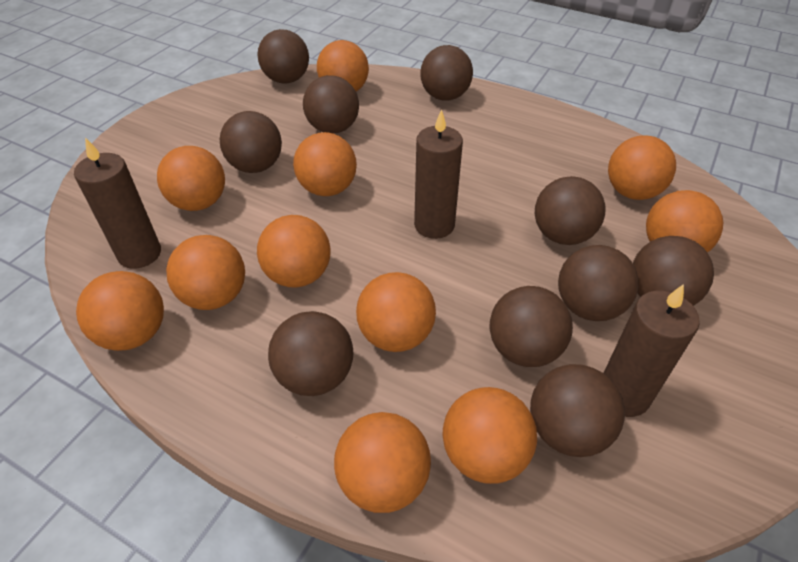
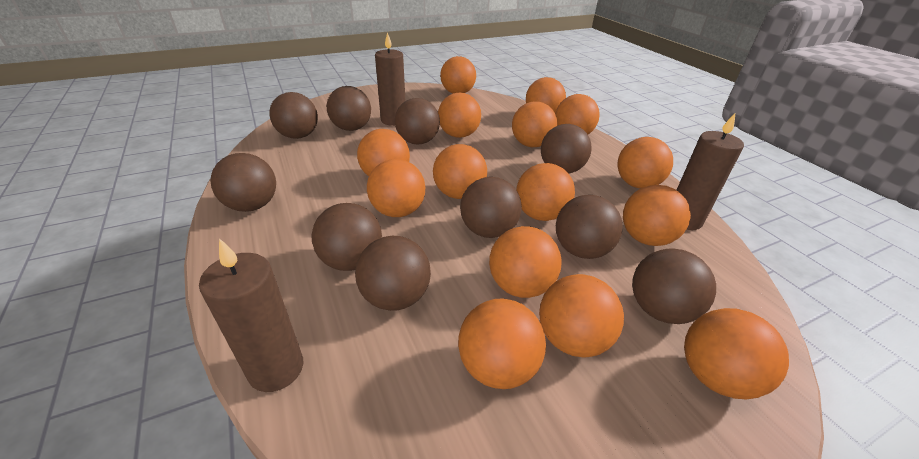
orange ball: [76,271,164,351] [157,146,225,211] [166,235,245,310] [257,215,331,288] [293,132,357,196] [317,40,369,92] [334,412,431,513] [356,272,436,352] [442,387,537,484] [608,135,676,200] [646,190,723,253] = 11 -> [357,129,410,176] [367,159,425,217] [433,144,487,199] [438,92,481,138] [440,56,476,93] [458,298,546,389] [489,226,562,298] [512,101,557,147] [516,163,575,221] [526,77,566,114] [539,274,624,357] [555,94,600,134] [617,137,673,189] [623,185,691,246] [684,308,789,399] = 15

